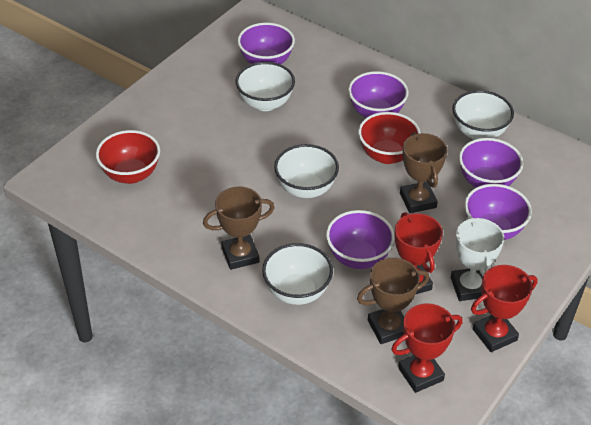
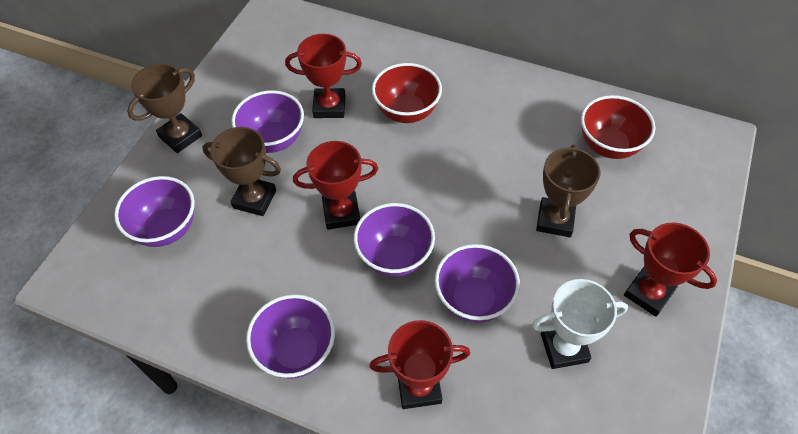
red trophy: [391,303,463,393] [395,212,443,295] [471,265,538,352] = 3 -> [285,34,362,118] [293,141,378,230] [369,320,470,409] [624,222,717,317] = 4
white bowl: [235,62,295,111] [262,243,333,305] [274,144,339,198] [452,90,514,140] = 4 -> none = 0

